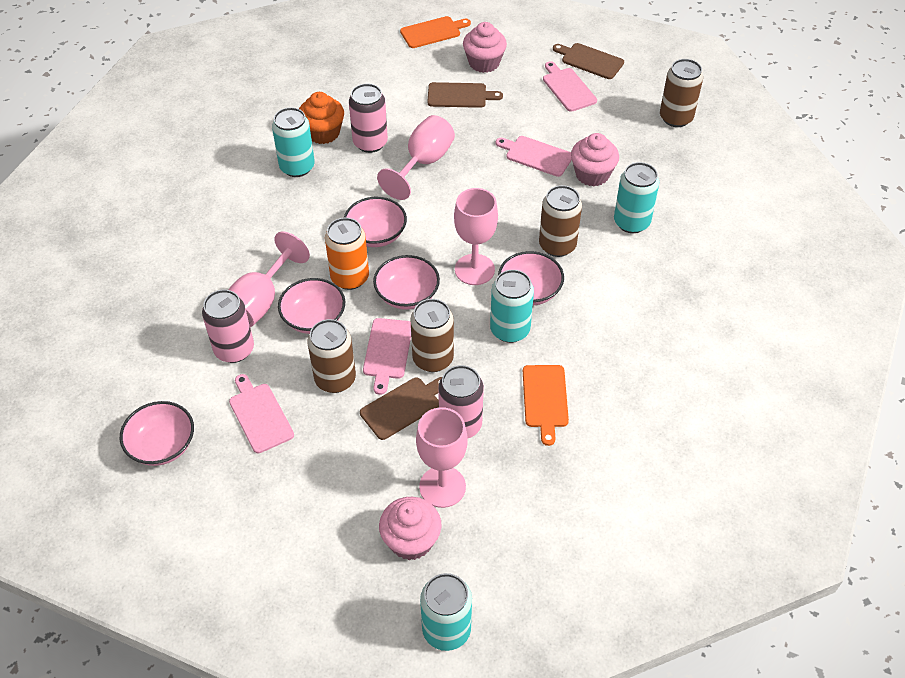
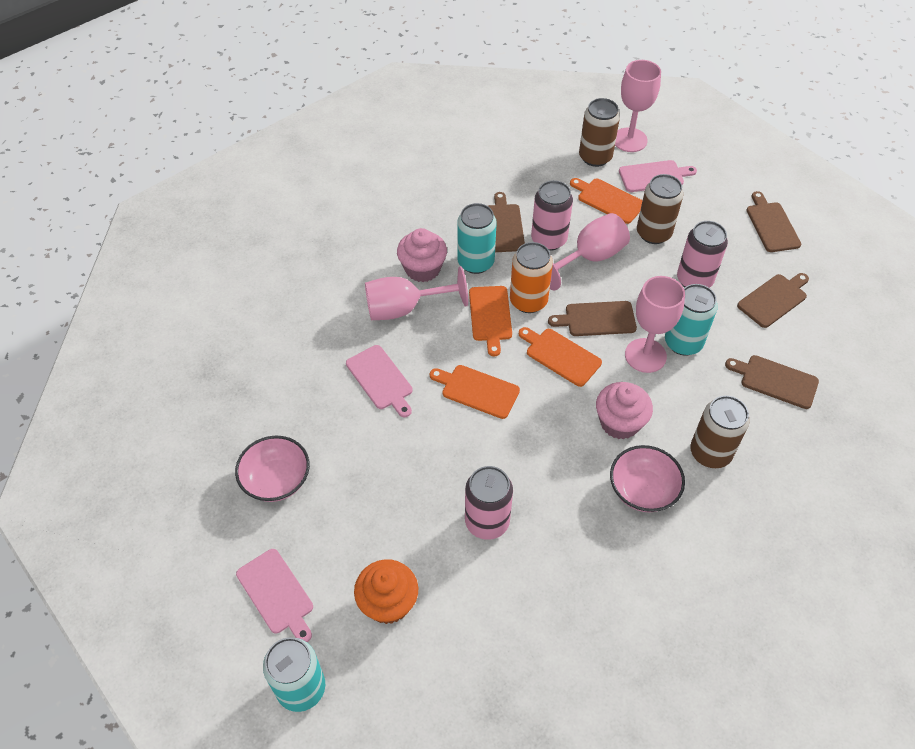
brown can: [307,319,356,393] [410,299,454,372] [539,185,582,257] [660,59,703,127] = 4 -> [579,98,620,167] [637,174,683,244] [690,395,750,468] = 3
brown cutting board: [360,377,442,440] [427,82,503,108] [553,43,624,79] = 3 -> [488,192,525,252] [548,301,637,336] [725,355,819,409] [737,273,809,328] [746,191,801,252] = 5
orange cutting board: [400,16,471,48] [523,365,569,446] = 2 -> [430,365,520,419] [469,286,512,356] [519,327,602,387] [570,178,643,224] = 4
pink bowl: [120,401,194,466] [278,278,345,334] [344,197,407,247] [373,255,440,310] [498,251,564,305] = 5 -> [235,436,310,502] [610,445,685,512] = 2
pink cupcake: [379,497,442,560] [463,22,507,73] [571,133,619,186] = 3 -> [397,228,447,282] [596,382,653,439] = 2
pink cutting board: [229,374,294,453] [363,318,411,395] [496,136,572,177] [543,61,597,112] = 4 -> [236,549,313,642] [346,345,413,417] [619,160,697,192] = 3
turquoise can: [272,107,315,177] [420,573,472,651] [490,270,534,343] [614,162,659,233] = 4 -> [263,637,325,712] [457,203,497,274] [665,284,718,356] = 3

